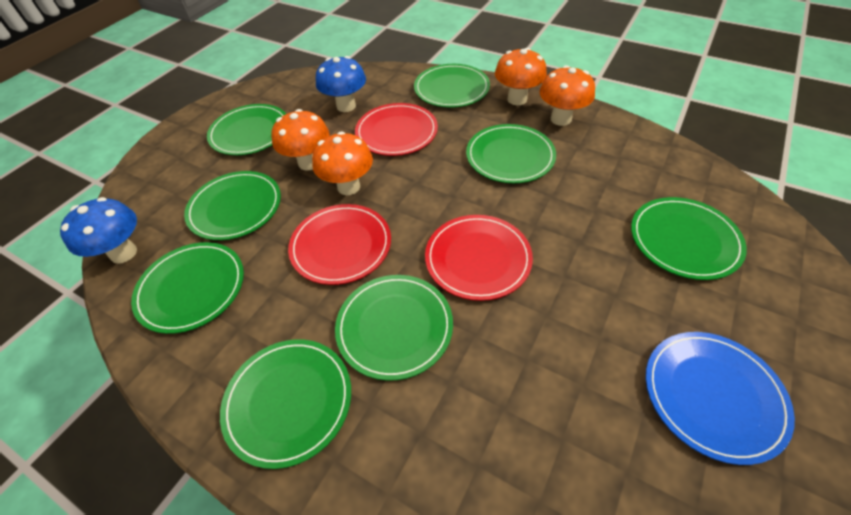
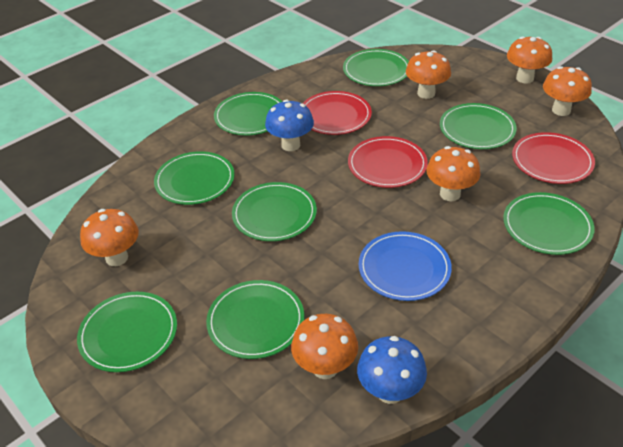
orange mushroom: [271,109,329,171] [312,131,373,195] [495,48,547,105] [539,65,595,126] = 4 -> [80,209,139,266] [291,314,358,379] [406,50,451,99] [426,146,481,201] [507,36,552,84] [543,66,592,116] = 6

